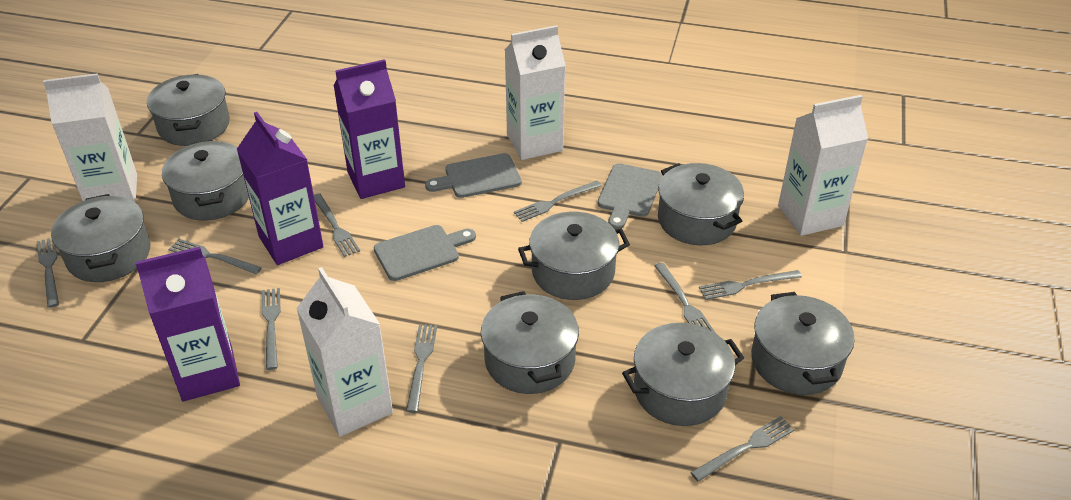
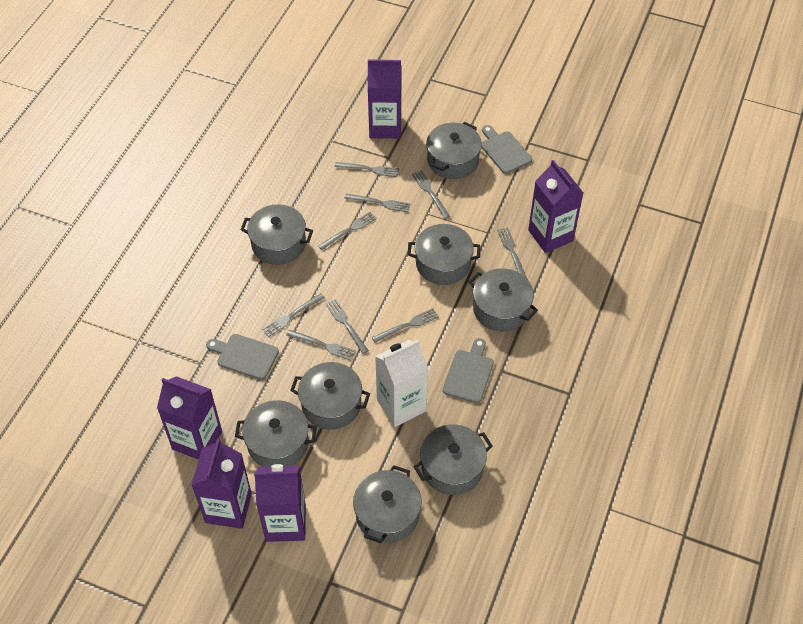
purple carton: [135,247,240,401] [237,112,324,265] [334,59,405,199] = 3 -> [157,376,222,460] [192,438,252,529] [254,464,306,542] [368,60,402,139] [528,160,583,253] = 5
white carton: [43,73,137,203] [296,267,393,437] [505,25,566,160] [778,95,868,236] = 4 -> [375,340,428,427] = 1

